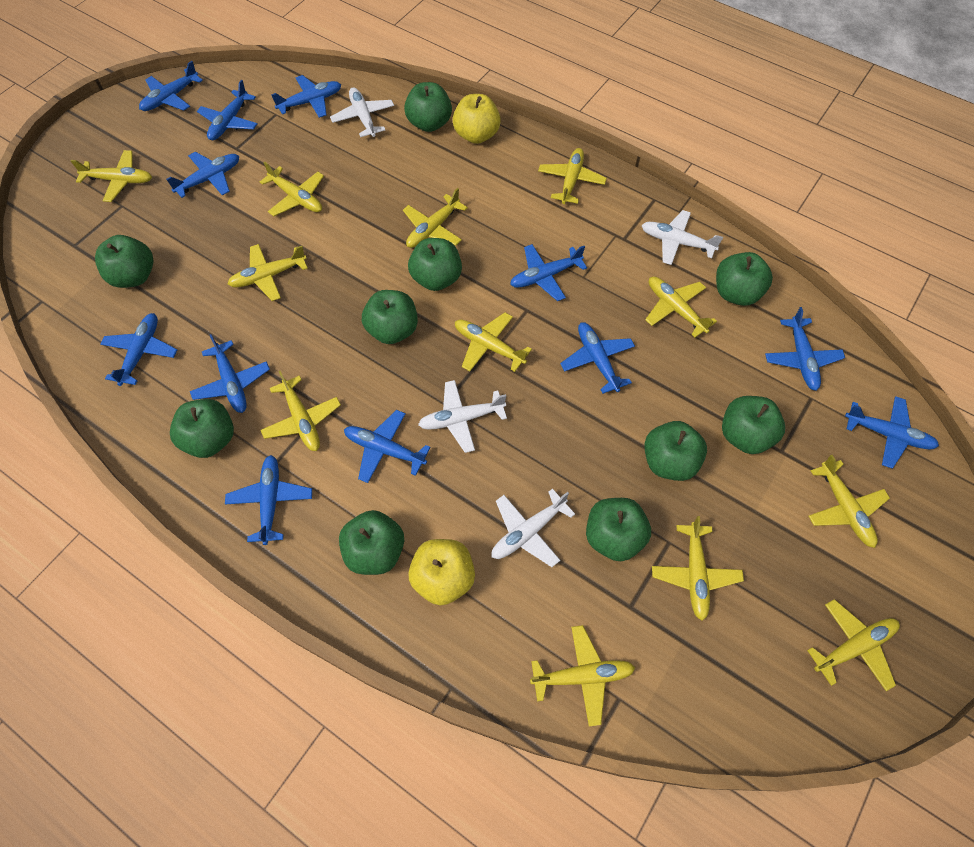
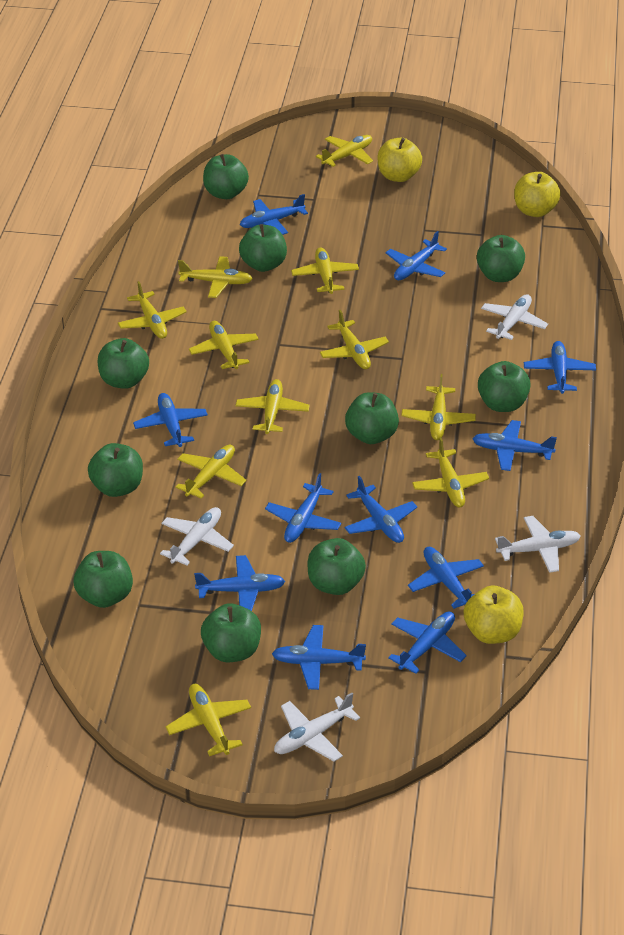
blue plane: [100,313,177,386] [139,61,203,111] [166,152,239,198] [190,334,270,413] [197,80,258,140] [225,455,312,545] [271,75,341,118] [344,410,431,483] [510,244,587,301] [560,322,635,394] [765,307,845,391] [845,396,939,469] = 12 -> [133,393,208,447] [194,555,286,611] [240,194,308,235] [265,473,341,543] [272,625,366,690] [344,476,417,543] [386,231,447,280] [388,612,467,674] [408,547,484,609] [472,420,557,471] [524,341,596,394] = 11
yellow apple: [408,539,475,605] [453,94,501,144] = 2 -> [377,138,422,182] [464,585,524,644] [514,172,561,217] = 3
yellow plane: [71,150,152,202] [228,244,308,301] [260,161,324,216] [260,371,341,451] [403,188,468,248] [455,312,532,372] [530,625,635,727] [538,148,607,204] [645,277,717,337] [652,516,744,621] [807,599,900,691] [809,455,890,548] = 12 -> [118,281,187,339] [165,684,251,756] [175,444,246,498] [178,256,253,298] [189,321,259,369] [235,379,310,434] [291,247,359,294] [316,135,373,167] [320,310,389,369] [401,374,476,440] [412,437,489,507] = 11

